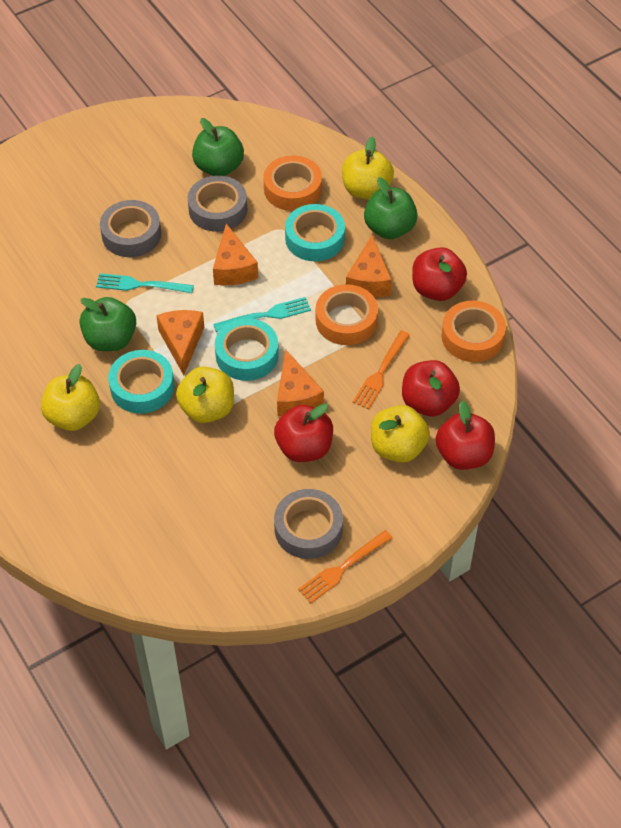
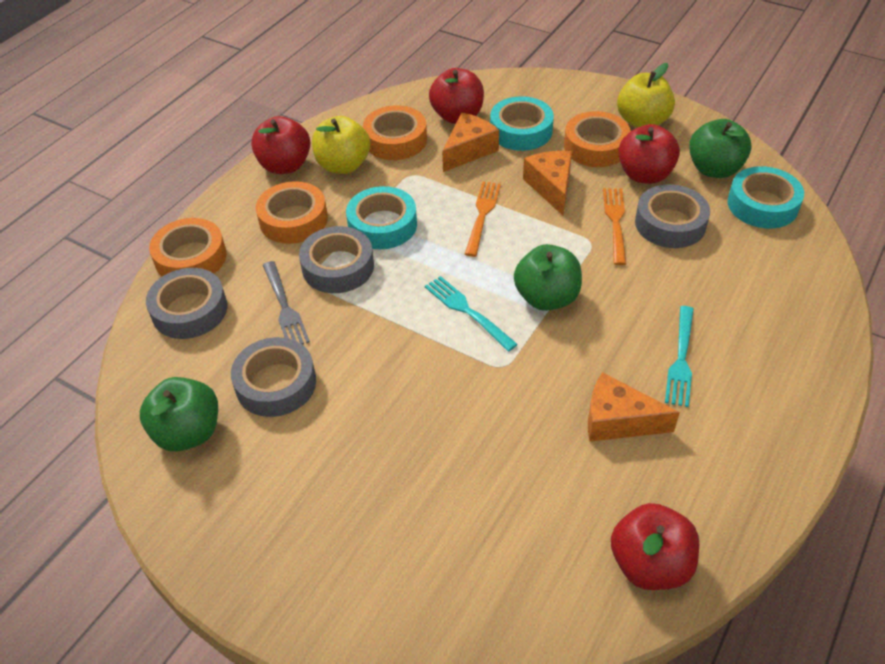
grey fork: none = 0 -> [263,261,310,345] = 1
grey tape: [100,200,161,257] [188,175,247,232] [274,489,343,559] = 3 -> [146,268,227,339] [231,337,316,417] [299,226,374,293] [635,185,710,248] = 4
orange cheese: [156,310,204,375] [213,224,258,285] [277,349,324,416] [346,235,392,297] = 4 -> [442,113,499,172] [523,151,572,216] [588,372,680,441] = 3
orange tape: [263,155,322,211] [316,284,378,345] [441,301,506,362] = 3 -> [149,218,227,277] [256,181,328,244] [363,105,427,160] [564,111,631,167] = 4
yellow apple: [41,364,100,431] [176,367,234,423] [342,136,394,199] [371,405,430,463] = 4 -> [312,116,370,174] [617,63,675,128] = 2

